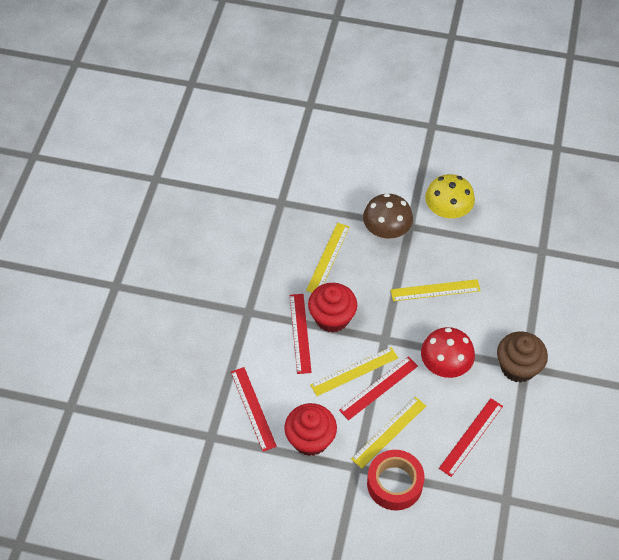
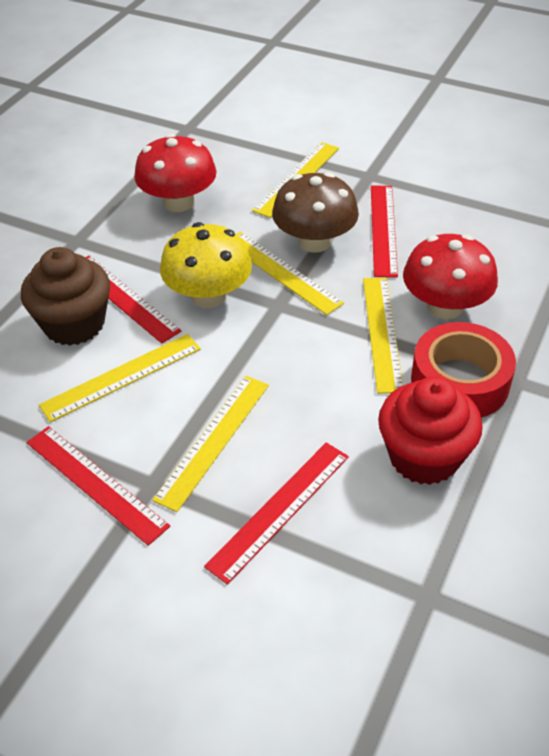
red cupcake: [284,403,337,456] [308,283,357,333] = 2 -> [378,377,483,485] = 1
red mushroom: [421,327,475,378] = 1 -> [134,134,217,212] [403,234,498,319] = 2
yellow ruler: [306,223,350,293] [310,347,398,396] [351,397,426,469] [391,279,480,301] = 4 -> [39,334,201,422] [152,376,269,512] [237,232,344,315] [252,142,339,218] [363,278,403,394] = 5

